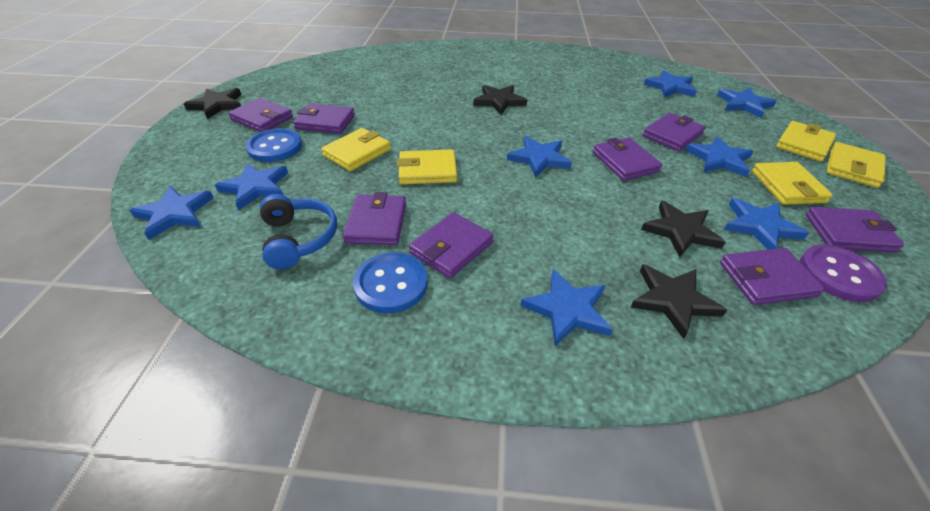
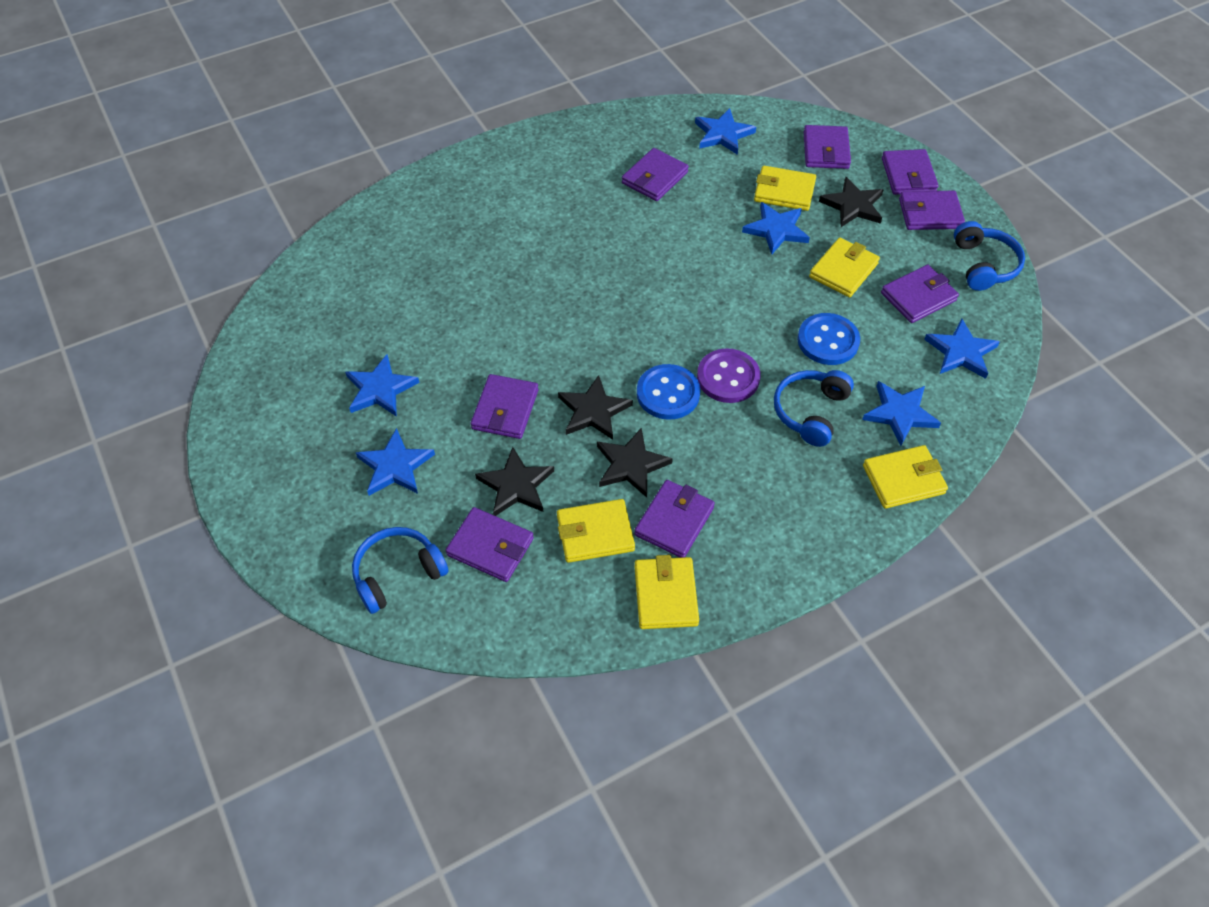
blue headphones: [260,194,337,269] = 1 -> [352,527,449,614] [774,370,854,447] [954,221,1025,291] = 3
blue star: [129,186,214,240] [215,163,288,210] [507,136,572,178] [520,269,613,346] [644,70,697,98] [685,136,753,177] [717,87,776,118] [724,198,809,250] = 8 -> [345,354,419,417] [356,428,435,496] [695,108,756,155] [742,202,810,254] [862,381,941,446] [924,319,1000,379] = 6

